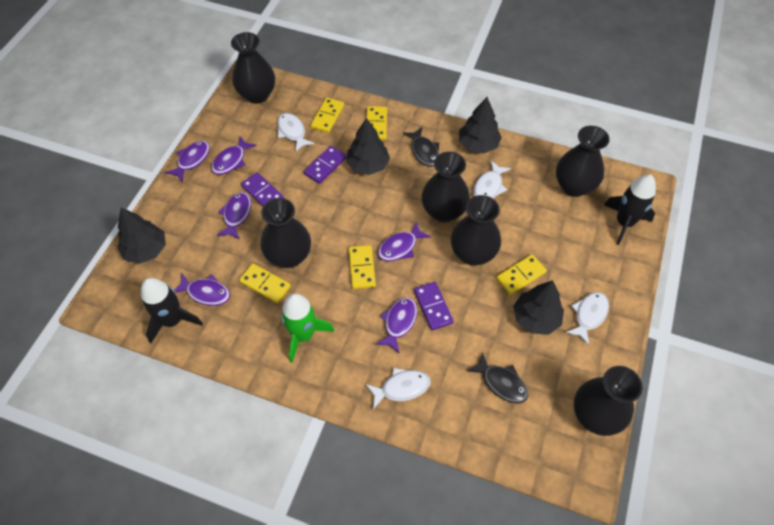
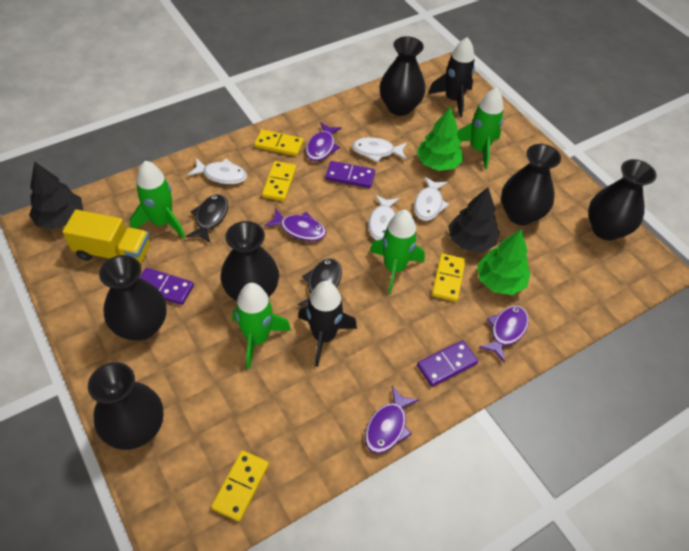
black tree: [117,208,166,264] [346,118,390,175] [459,97,502,153] [513,280,564,335] = 4 -> [29,161,83,230] [448,187,499,253] = 2
green rocket: [281,293,334,363] = 1 -> [130,161,185,239] [232,283,291,369] [369,210,425,294] [457,88,504,170] = 4
green tree: none = 0 -> [417,107,463,171] [477,229,530,295] = 2
purple fish: [165,141,210,182] [174,274,230,306] [211,136,257,175] [217,192,251,239] [376,297,417,354] [378,222,431,261] = 6 -> [264,208,326,241] [306,122,342,161] [365,386,419,454] [479,306,529,363] = 4
yellow domino: [239,263,291,303] [311,98,344,133] [349,245,376,289] [367,106,387,140] [496,255,547,295] = 5 -> [211,450,269,522] [254,129,304,156] [262,161,296,201] [432,253,466,302] = 4
yellow truck: none = 0 -> [62,210,150,264] = 1

